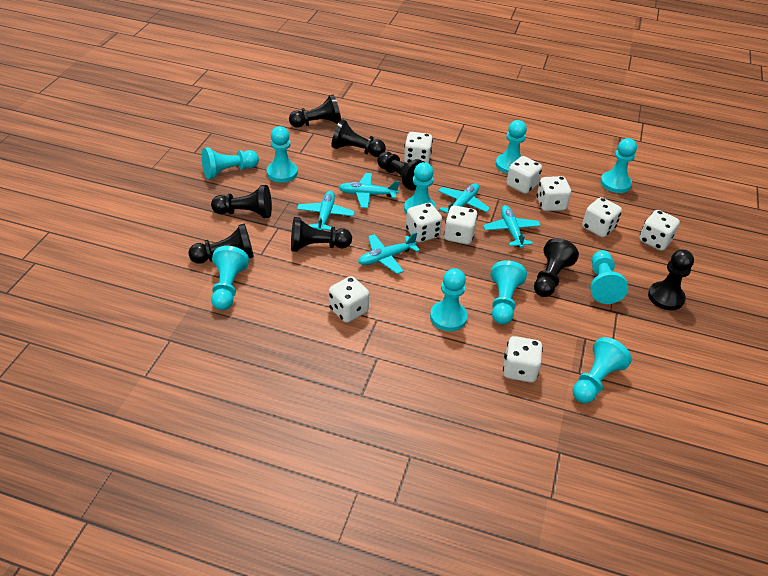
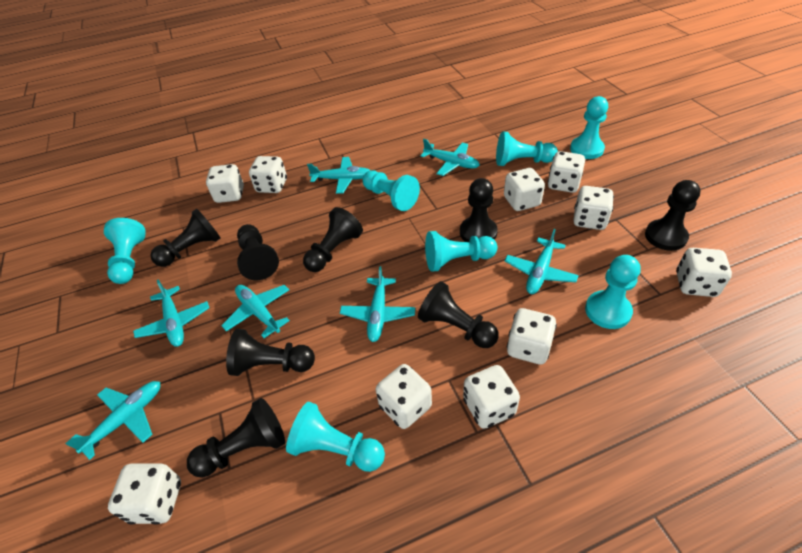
turquoise pawn: [202,147,259,179] [211,246,249,310] [267,126,298,183] [404,162,436,214] [430,268,467,331] [490,260,527,324] [496,120,527,174] [573,337,632,403] [590,250,628,304] [600,138,637,193] = 10 -> [104,218,146,284] [286,402,385,472] [362,170,420,211] [425,231,497,272] [496,131,558,166] [570,96,608,159] [585,255,641,329] = 7
turquoise plane: [297,191,355,231] [339,173,399,208] [358,232,420,274] [438,183,490,216] [483,205,541,248] = 5 -> [65,381,160,460] [133,279,209,347] [221,285,290,338] [307,157,370,194] [340,266,415,342] [420,139,480,176] [505,229,579,294] = 7
white dice: [329,276,369,323] [404,132,433,163] [406,203,442,243] [444,205,478,245] [503,336,543,382] [506,156,542,194] [536,176,571,211] [582,197,622,237] [639,210,680,251] = 9 -> [108,463,181,525] [206,164,244,203] [249,156,287,193] [376,364,432,429] [463,365,520,429] [504,168,545,211] [507,308,557,364] [548,151,585,193] [573,186,614,230] [676,248,732,297] = 10

